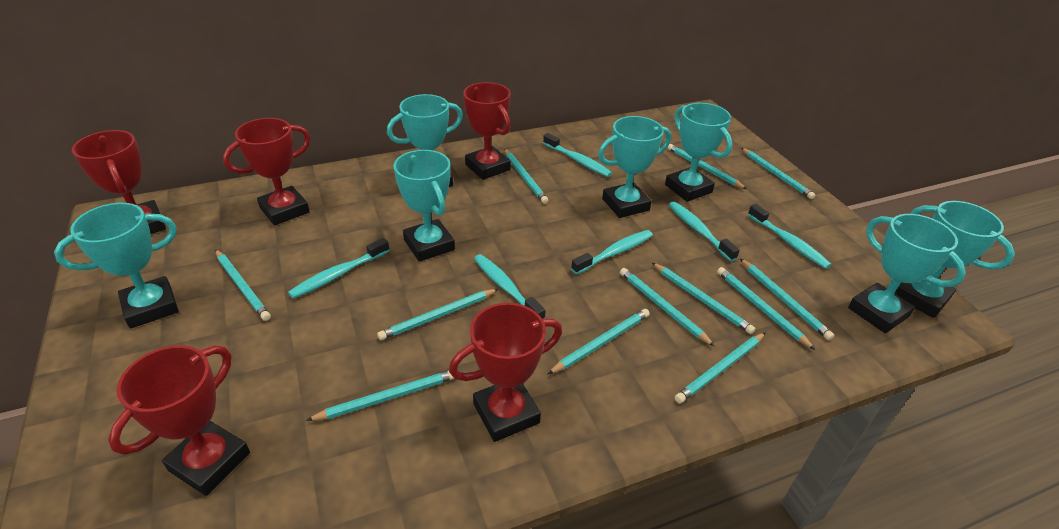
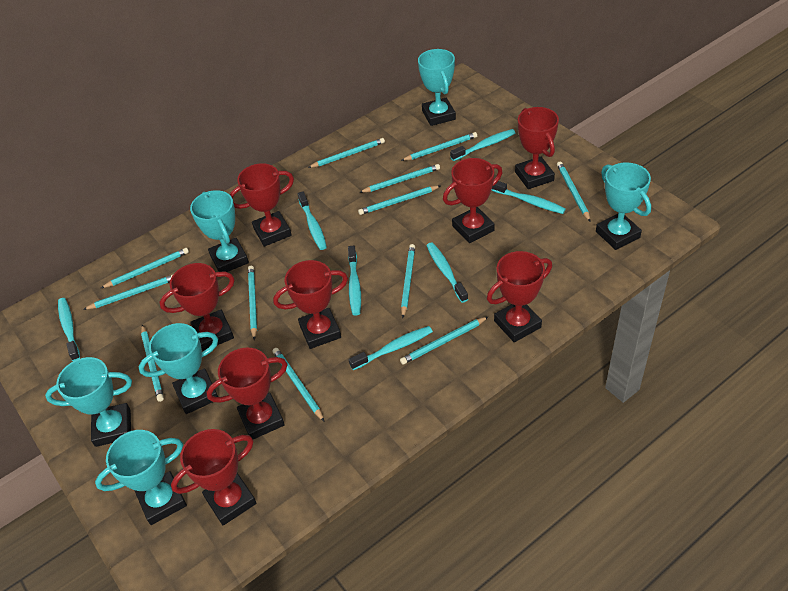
red trophy: [72,130,166,234] [108,345,250,496] [223,118,310,225] [449,303,562,442] [463,82,511,180] = 5 -> [159,263,235,351] [171,429,256,525] [206,348,288,439] [230,163,294,247] [273,260,348,349] [443,158,502,243] [487,251,552,342] [515,107,559,189] = 8
turquoise toothbrush: [288,238,390,299] [474,254,546,319] [543,133,612,177] [571,230,653,274] [669,201,740,262] [748,204,831,269] = 6 -> [58,298,80,361] [298,191,327,250] [348,246,361,316] [349,326,433,370] [426,242,468,303] [450,129,515,161] [491,181,566,214] = 7
turquoise trophy: [54,203,179,329] [387,94,463,187] [394,150,455,262] [598,116,671,218] [665,103,732,202] [848,214,966,333] [895,201,1015,318] = 7 -> [45,357,132,447] [95,430,187,525] [139,323,218,414] [190,190,249,272] [418,49,456,126] [596,162,651,250] = 6

